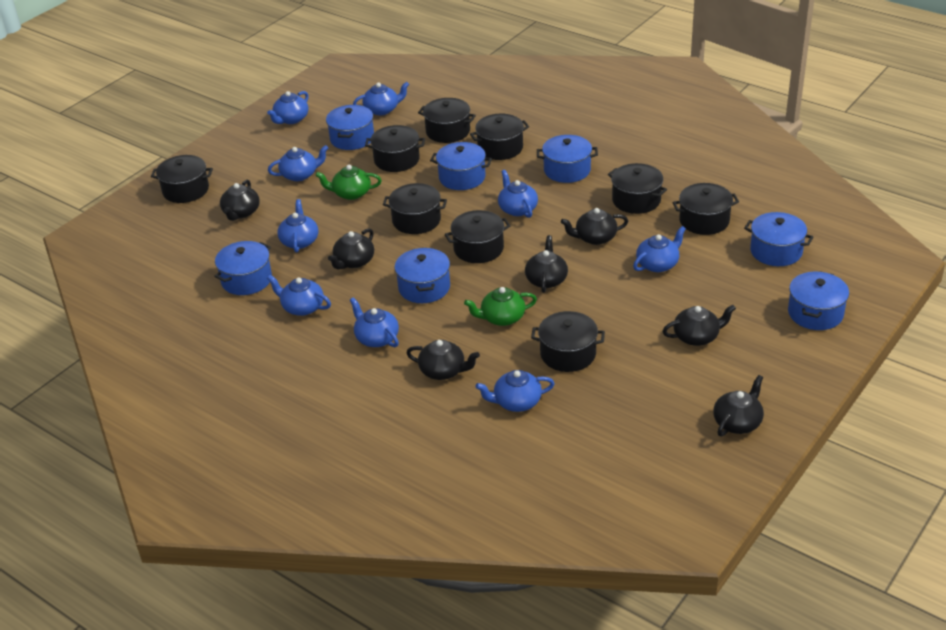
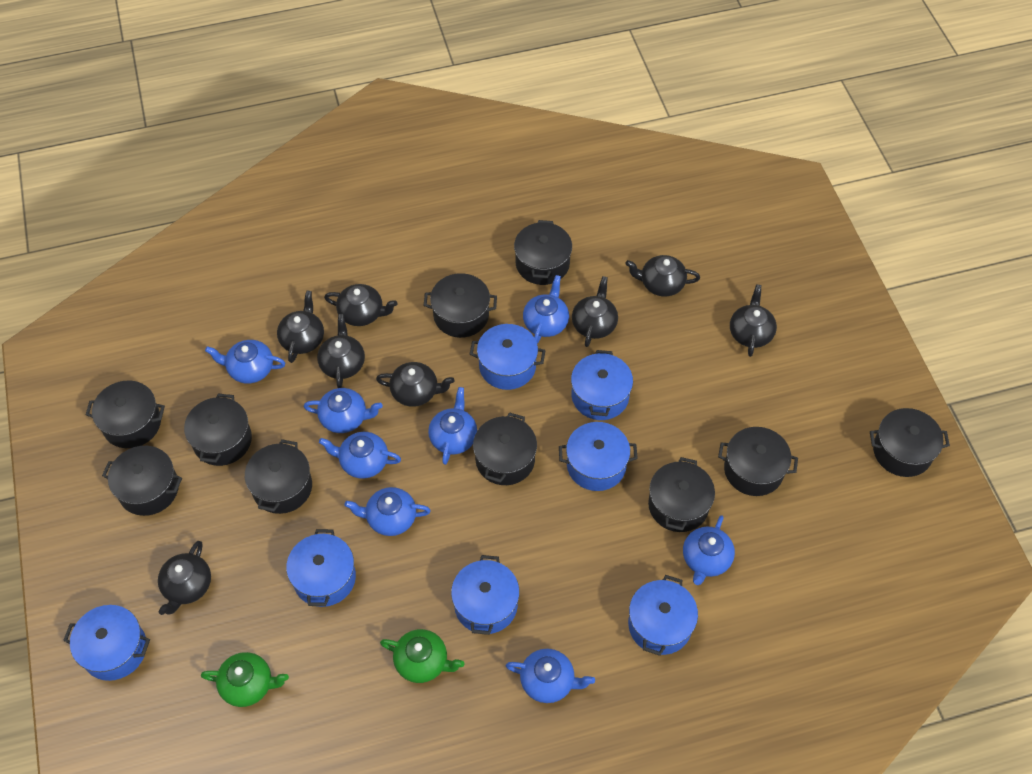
black pot: [151,155,213,203] [365,125,425,172] [383,183,447,234] [418,98,476,143] [445,210,510,263] [470,114,529,160] [531,311,605,372] [608,163,667,214] [673,183,739,235] = 9 -> [86,381,165,448] [102,446,182,516] [184,394,252,466] [245,439,312,514] [424,273,497,338] [473,412,537,485] [514,220,572,285] [648,457,715,532] [718,427,798,496] [870,408,950,477] = 10
black teapot: [220,180,260,221] [328,228,374,270] [406,340,480,380] [525,235,568,293] [561,208,628,245] [662,305,736,346] [713,375,764,437] = 7 -> [158,541,211,615] [277,291,324,363] [317,314,365,388] [324,284,398,326] [376,362,455,407] [572,276,618,347] [625,255,700,296] [730,284,777,357] = 8
blue teapot: [267,91,309,124] [267,275,331,316] [268,145,328,181] [277,199,318,253] [350,297,399,347] [353,82,410,115] [475,370,555,412] [498,170,538,218] [633,226,686,272] = 9 -> [205,340,285,384] [304,388,383,433] [319,432,401,479] [344,487,431,536] [428,387,477,465] [506,649,595,703] [523,275,569,344] [683,515,735,585] = 8

